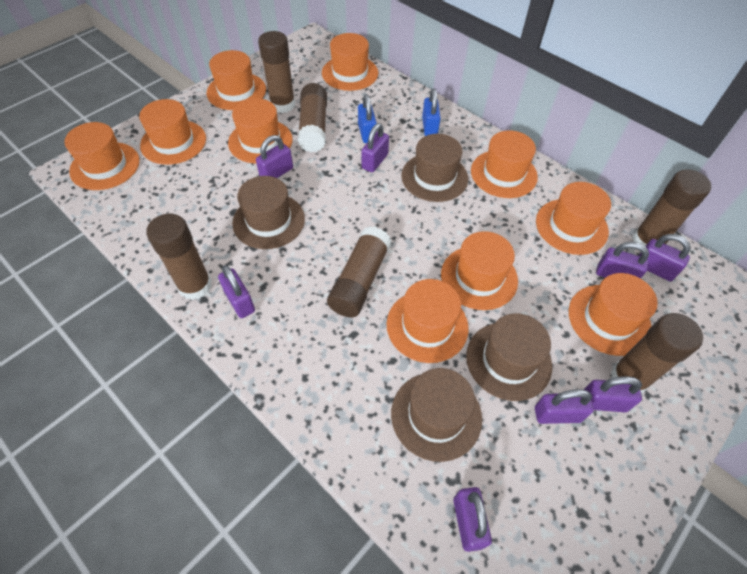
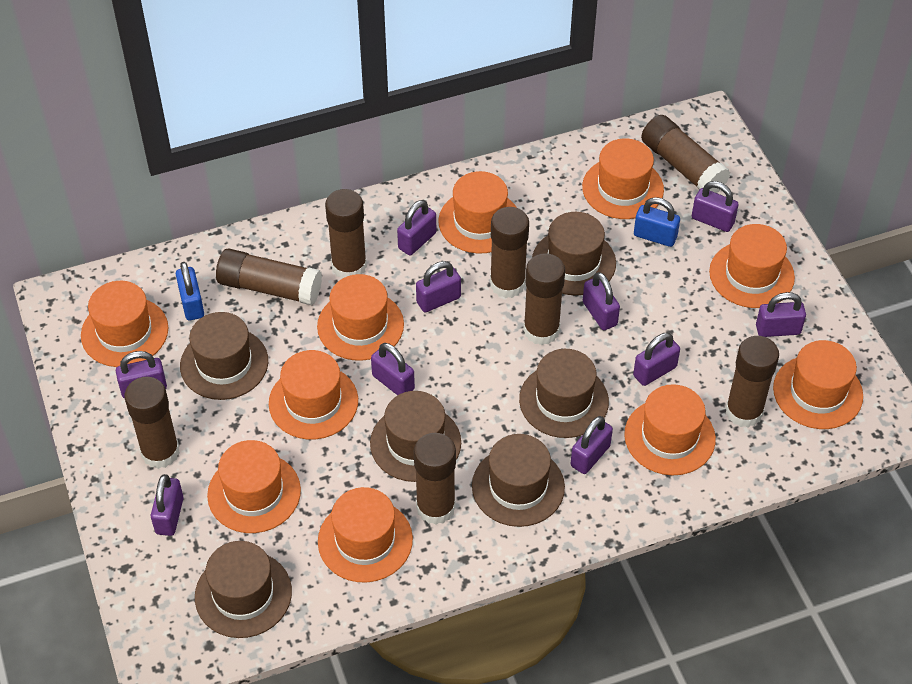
brown glue stick: [146,214,212,300] [258,31,296,113] [298,83,327,152] [327,226,392,317] [610,313,703,394] [632,169,711,246] = 6 -> [124,377,180,469] [216,249,322,305] [325,189,367,279] [414,433,456,525] [490,207,529,298] [523,253,565,345] [641,115,730,193] [725,336,779,428] = 8
brown hat: [232,176,305,249] [391,368,482,462] [401,134,468,202] [466,314,552,401] = 4 -> [180,312,268,400] [195,541,292,638] [370,391,461,482] [472,434,565,527] [519,349,609,438] [532,212,616,295] = 6
purple padlock: [218,265,255,318] [256,135,293,178] [362,123,389,172] [453,487,492,552] [535,389,594,424] [584,376,642,412] [596,242,649,279] [639,234,691,281] = 8 -> [116,351,167,399] [151,474,183,536] [371,343,415,395] [397,200,436,255] [416,261,461,312] [570,416,613,474] [583,272,620,330] [633,333,680,386] [692,181,738,232] [756,292,806,337] = 10

